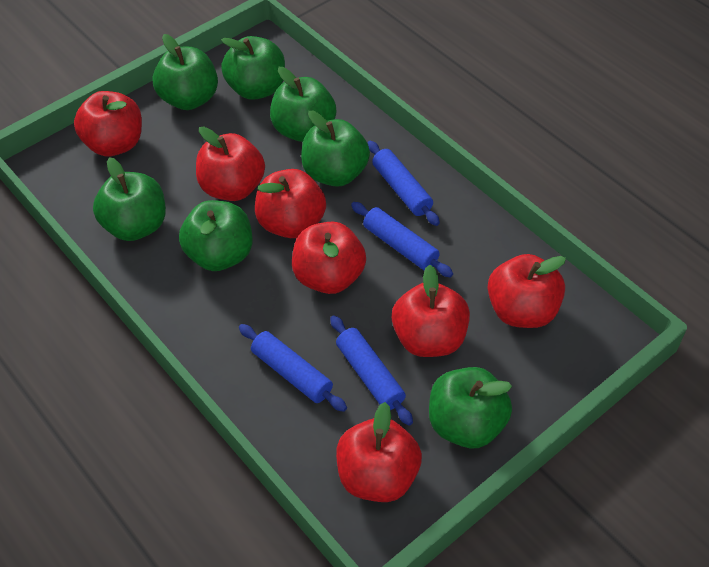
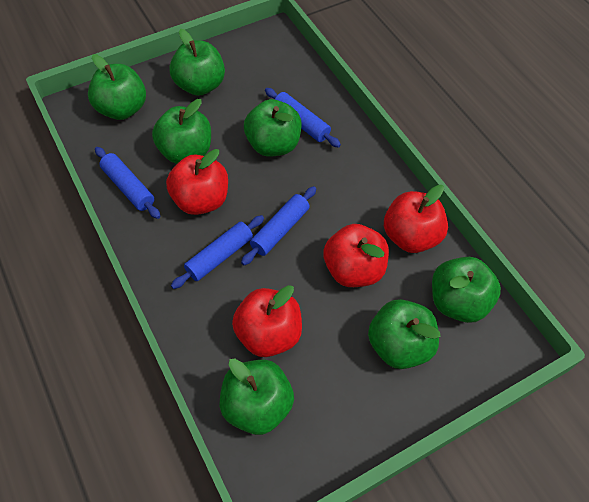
red apple: [74,91,142,156] [196,127,265,201] [255,169,326,238] [292,222,366,294] [336,402,422,502] [392,265,470,357] [488,254,566,328] = 7 -> [166,149,228,215] [232,285,302,357] [323,224,389,287] [384,185,448,253] = 4

